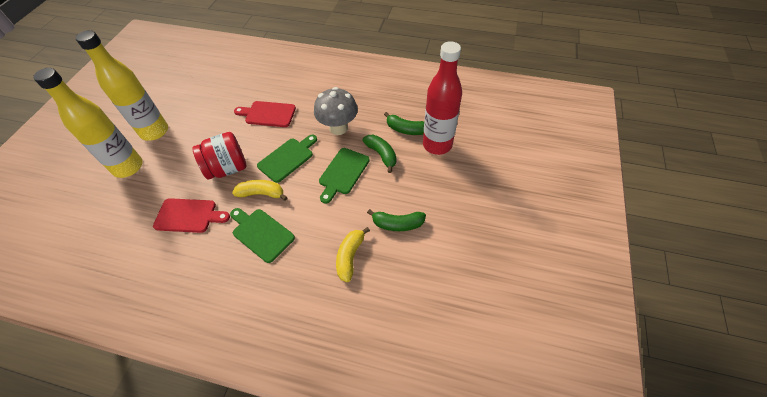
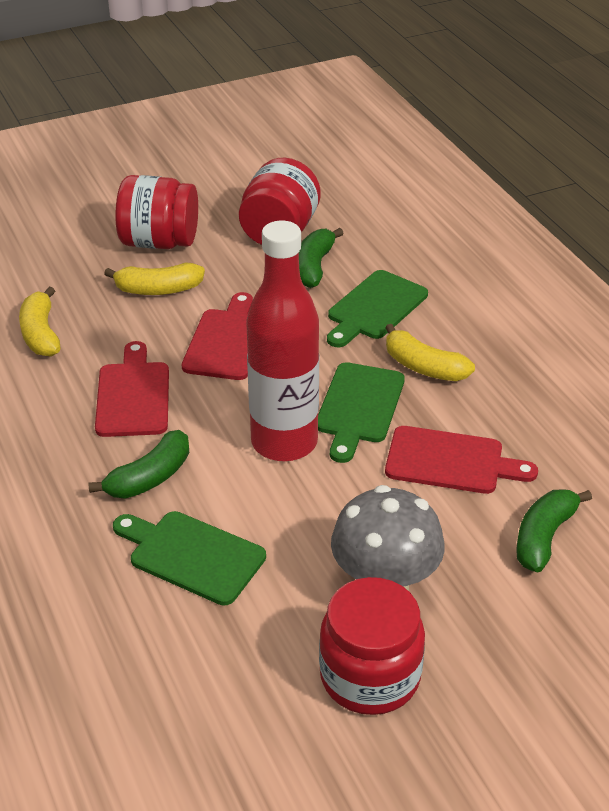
red cutting board: [153,198,230,233] [234,101,296,127] = 2 -> [95,341,169,437] [182,292,253,380] [385,426,538,494] = 3
red jar: [192,132,247,180] = 1 -> [115,175,198,249] [239,158,321,245] [319,577,425,715] = 3
yellow banana: [232,180,287,201] [336,227,370,282] = 2 -> [19,287,60,357] [104,263,205,295] [385,324,475,381] = 3
yellow bottle: [33,68,143,178] [76,30,168,141] = 2 -> none = 0

